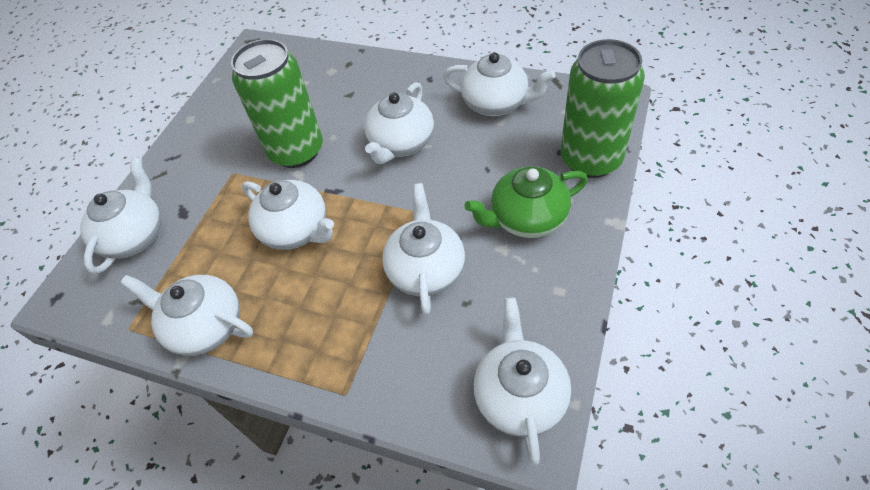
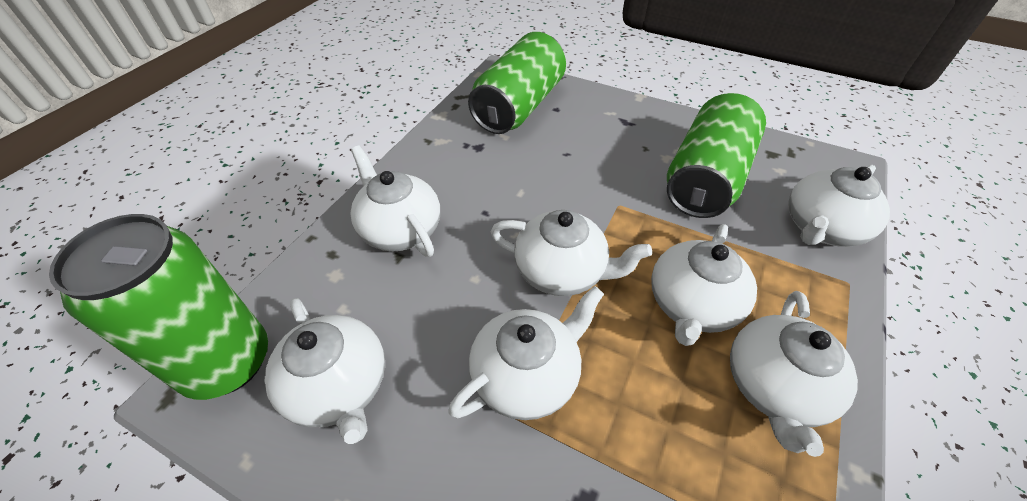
green can: [231,39,323,168] [561,39,645,178] = 2 -> [49,214,268,400] [468,32,566,134] [667,93,766,218] = 3
green teapot: [465,166,588,238] = 1 -> none = 0

